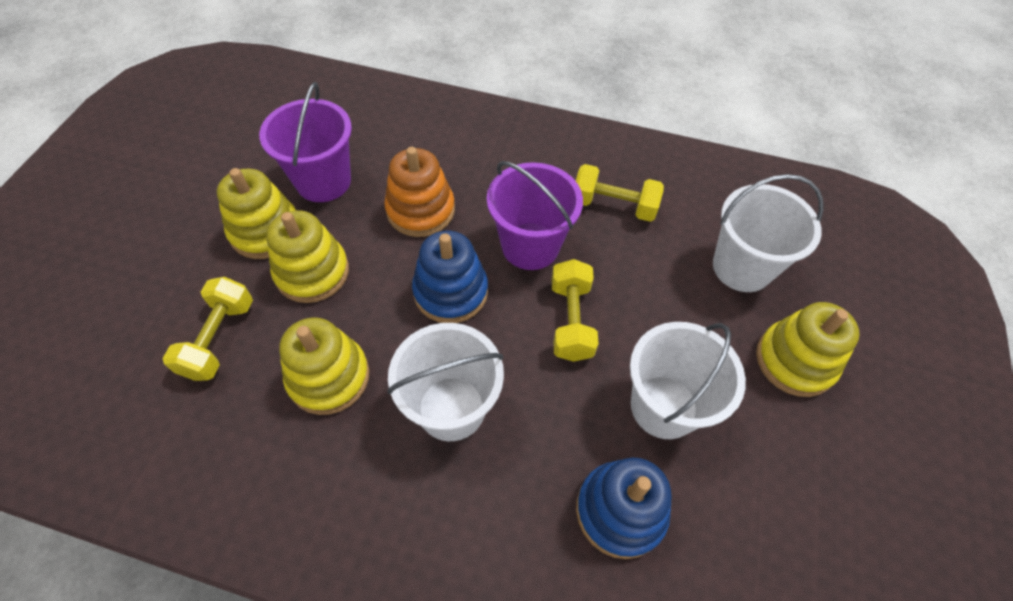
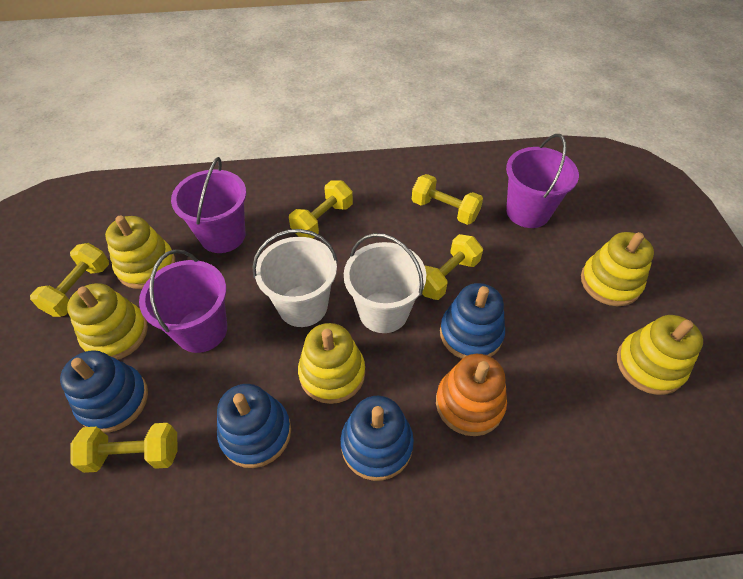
blue stacking toy: [412,231,488,323] [576,458,672,559] = 2 -> [60,350,148,433] [217,384,291,468] [341,396,414,481] [440,283,505,359] = 4
purple bucket: [259,82,352,202] [487,161,583,270] = 2 -> [139,249,227,353] [171,157,246,253] [506,134,579,228] = 3
white bucket: [387,323,504,441] [630,322,746,439] [713,174,824,292] = 3 -> [252,229,338,327] [344,233,426,333] = 2
yellow dumbbell: [162,277,253,381] [552,259,599,362] [576,164,664,222] = 3 -> [30,243,109,317] [70,423,178,473] [289,180,353,238] [412,174,483,225] [422,234,483,300] = 5
yellow stacking toy: [217,168,296,259] [266,210,349,303] [279,317,369,415] [756,302,860,397] = 4 -> [67,283,148,360] [105,215,175,289] [298,323,365,404] [581,232,654,306] [617,315,703,395] = 5

